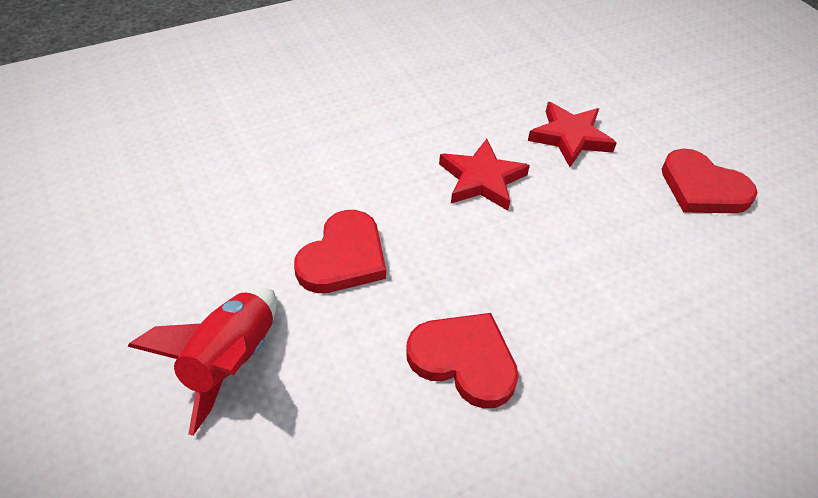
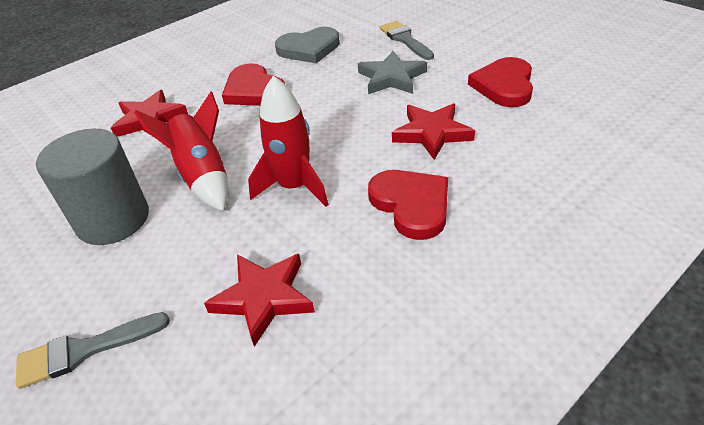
grey brush: none = 0 -> [16,312,170,389] [380,21,434,60] = 2
grey cylinder: none = 0 -> [36,129,149,245] = 1
grey heart: none = 0 -> [275,27,340,63] = 1
grey star: none = 0 -> [358,51,427,94] = 1
red rocket: [127,288,277,436] = 1 -> [134,92,228,212] [248,76,329,207] = 2
red star: [439,139,530,211] [528,102,617,167] = 2 -> [111,90,188,137] [204,254,315,347] [392,103,475,160] = 3

